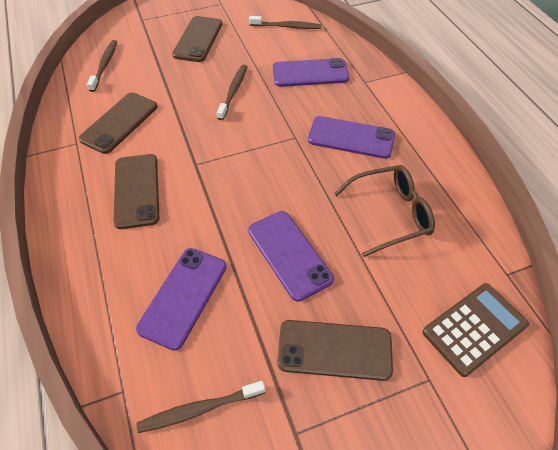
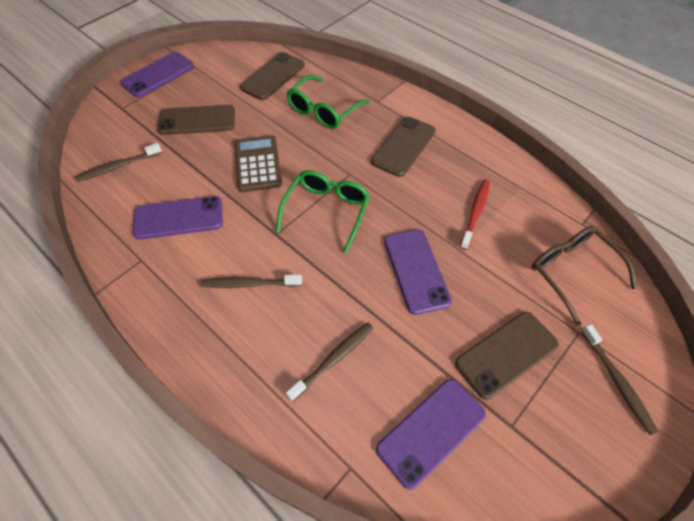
green glasses: none = 0 -> [276,170,370,254] [286,75,370,129] = 2
red toothbrush: none = 0 -> [460,179,490,250] = 1

